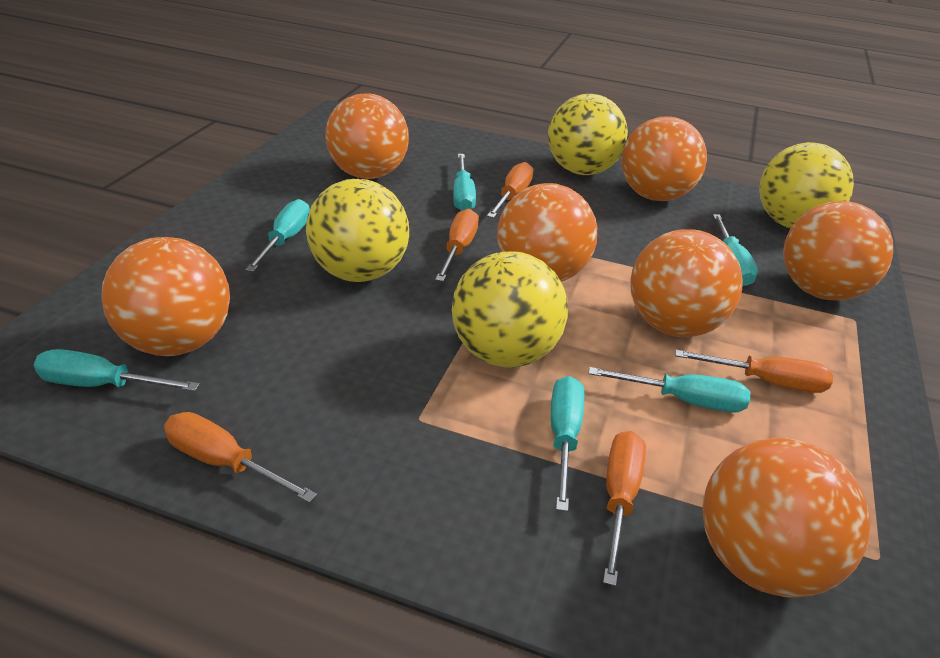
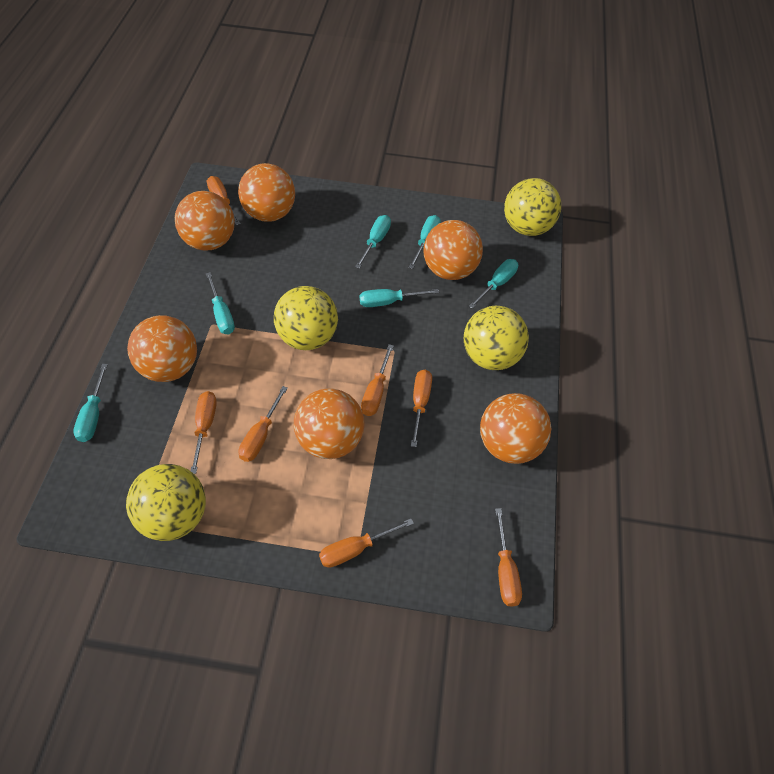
orange ball: [101,237,230,356] [325,93,409,179] [497,183,597,282] [621,117,707,201] [630,229,743,337] [702,438,871,598] [783,201,893,301] = 7 -> [127,315,197,382] [175,191,235,251] [238,163,295,222] [294,388,365,459] [424,220,483,280] [480,393,551,464] = 6
orange screwdriver: [164,412,317,503] [435,209,479,282] [487,162,534,218] [603,431,646,586] [675,349,833,393] = 5 -> [191,391,217,474] [207,176,240,225] [239,386,288,462] [319,519,414,568] [361,344,394,416] [411,370,432,447] [495,508,522,607] = 7

